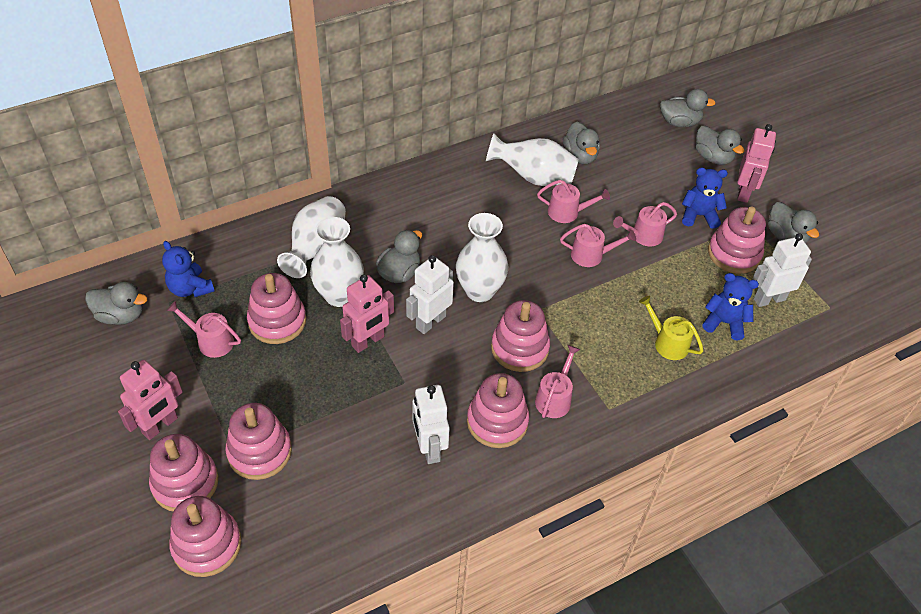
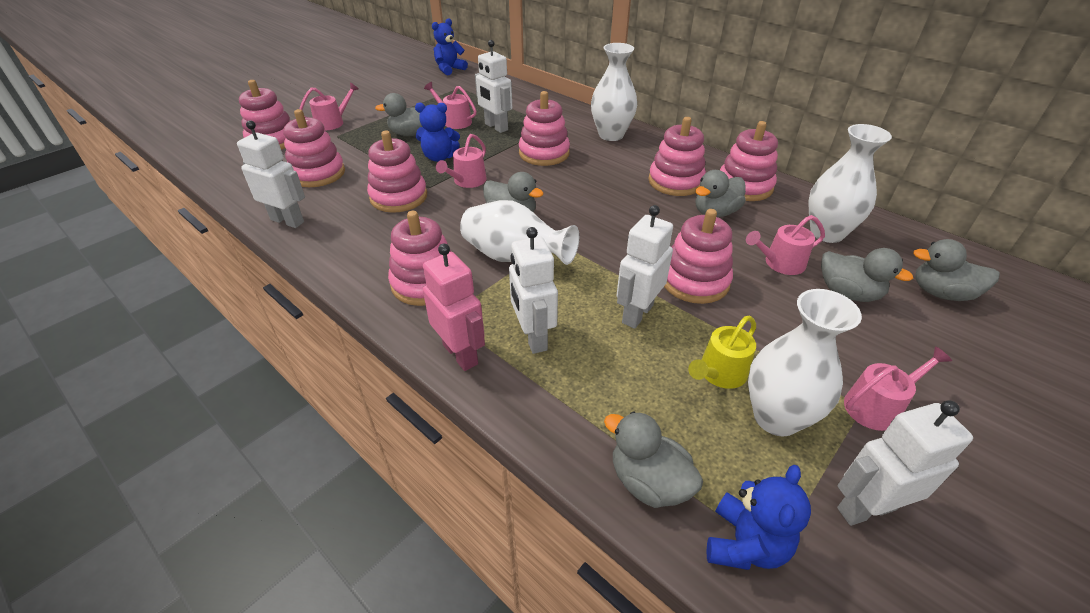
pink robot: [118,360,183,440] [340,274,394,353] [737,124,776,203] = 3 -> [423,244,485,371] = 1
pink stacking toy: [149,434,218,512] [169,496,241,577] [225,403,292,480] [247,273,306,344] [467,373,529,448] [491,300,550,372] [708,206,766,274] = 7 -> [239,80,291,150] [283,109,345,187] [367,131,427,213] [388,211,451,306] [519,91,570,166] [648,117,706,196] [664,209,733,304] [720,121,778,201] = 8
white robot: [406,255,454,334] [413,385,450,464] [752,233,812,307] = 3 -> [237,120,305,228] [475,40,512,133] [509,227,558,354] [617,205,673,329] [837,400,973,526] = 5

